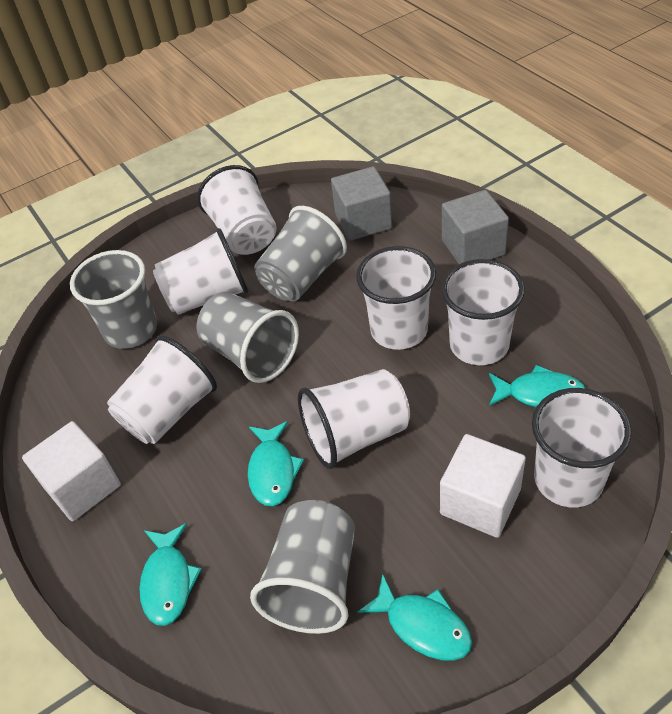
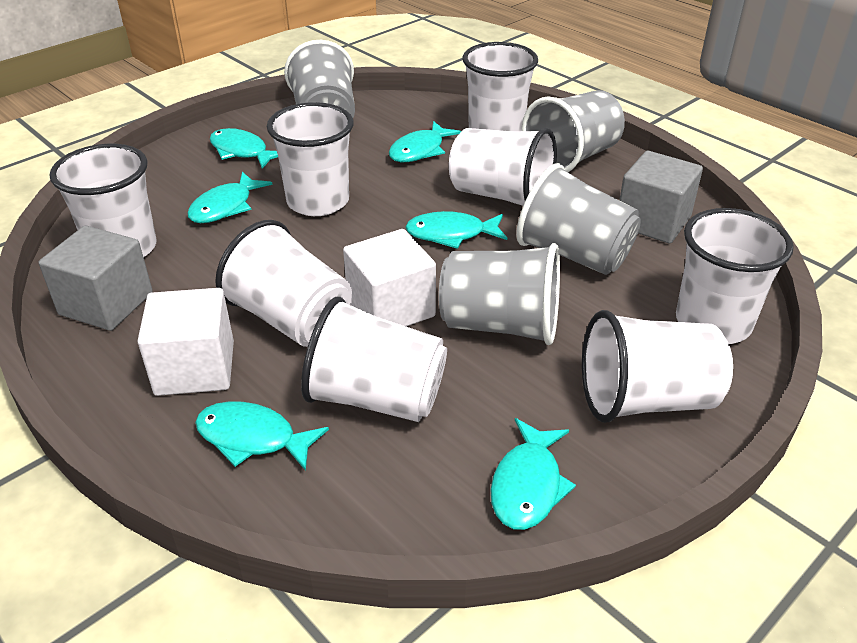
turquoise fish: [139,523,202,626] [248,421,304,506] [358,574,472,661] [489,365,586,407] = 4 -> [187,172,272,223] [195,401,329,471] [210,128,278,169] [389,121,461,162] [405,211,507,249] [490,418,576,530] = 6
white cup: [107,335,217,444] [153,228,248,315] [197,165,277,255] [298,369,410,469] [356,246,436,350] [441,259,525,365] [532,388,632,507] = 7 -> [49,144,157,257] [215,220,352,347] [267,102,354,216] [301,297,447,422] [449,128,557,206] [463,42,538,132] [582,310,733,423] [676,208,794,344] = 8

